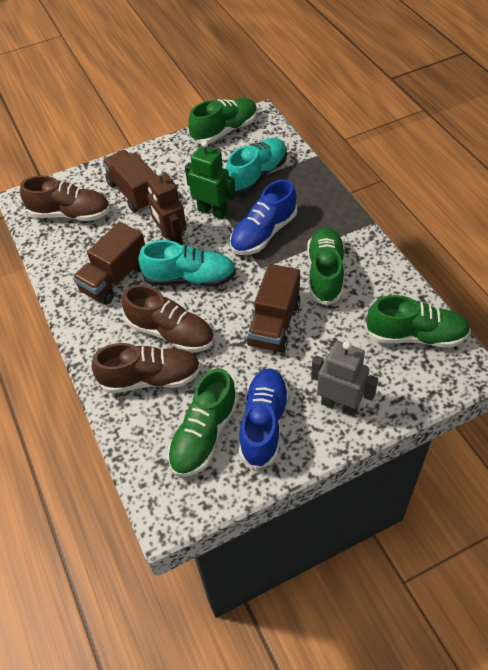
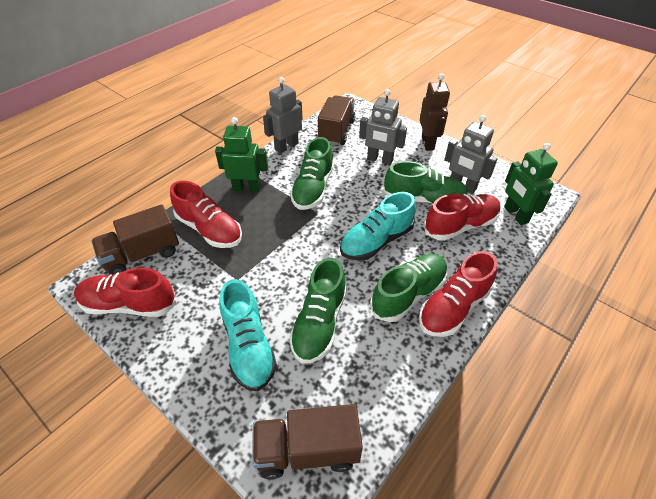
blue shoe: [230,179,297,255] [239,368,289,470] = 2 -> none = 0
brown shoe: [20,175,110,221] [92,343,201,393] [122,285,214,352] = 3 -> none = 0
green robot: [185,140,236,219] = 1 -> [215,117,268,192] [504,143,558,225] = 2
grey robot: [311,341,378,417] = 1 -> [263,77,303,154] [359,89,407,165] [444,115,498,194] = 3
red shoe: none = 0 -> [74,267,177,317] [170,181,242,248] [419,251,497,337] [424,194,501,241] = 4

